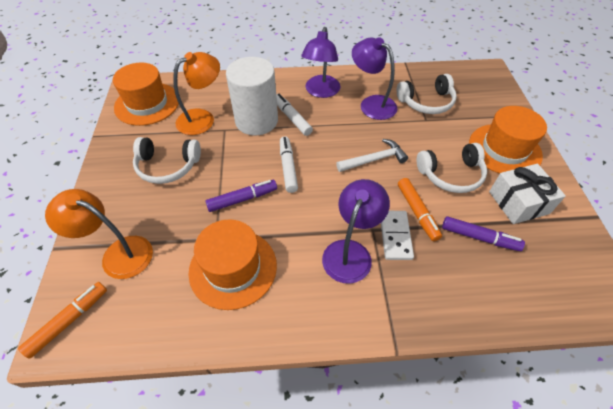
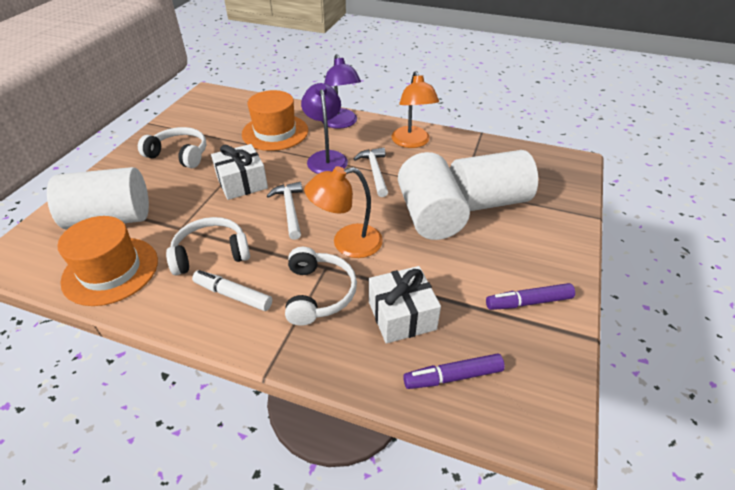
orange hat: [113,62,179,126] [188,219,277,310] [469,106,547,173] = 3 -> [58,216,158,306] [242,90,308,151] = 2
orange marker: [18,282,107,359] [398,178,442,241] = 2 -> none = 0
purple lamp: [301,27,340,98] [322,179,390,284] [352,37,397,120] = 3 -> [301,83,348,174] [322,54,361,129] = 2
white cylinder: [226,57,278,135] = 1 -> [47,167,149,230] [398,152,470,240] [450,150,538,211] = 3
white domino: [381,211,414,260] = 1 -> none = 0
white gift: [489,164,566,224] = 1 -> [211,144,268,200] [369,266,441,344] = 2
white hammer: [336,139,408,172] = 1 -> [267,182,303,240] [354,147,388,197] = 2
white marker: [276,94,313,136] [280,136,298,193] = 2 -> [192,270,272,311] = 1

